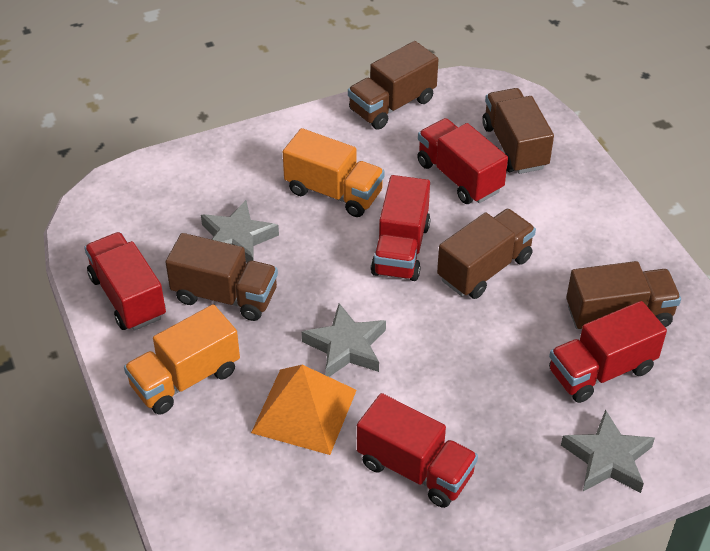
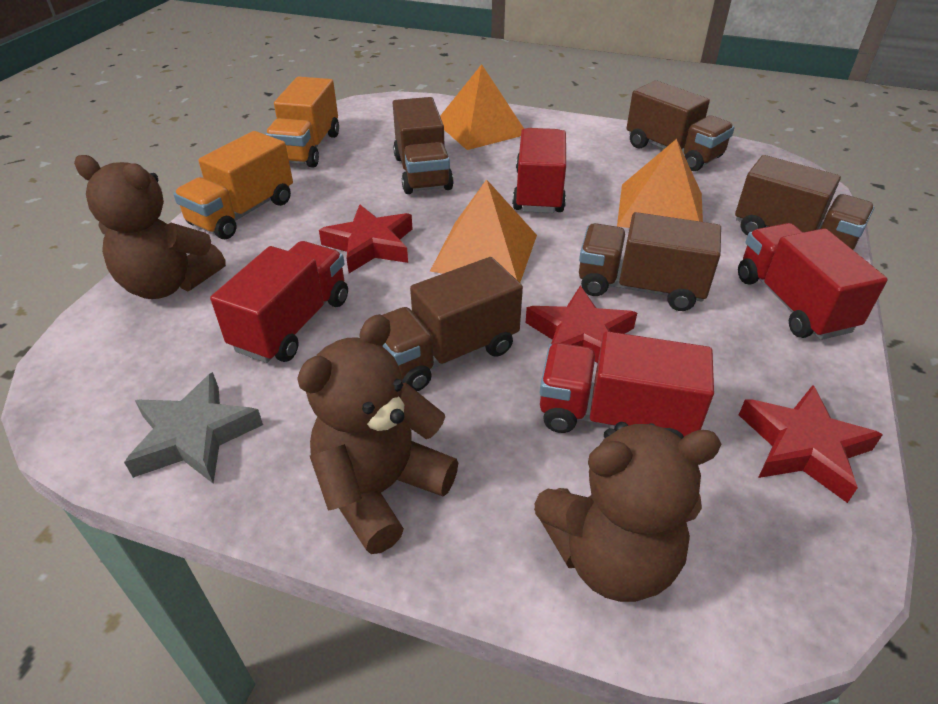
brown teddy bear: none = 0 -> [74,155,226,299] [297,314,458,554] [534,422,721,602] = 3
grey star: [201,200,279,263] [302,303,386,377] [561,409,655,493] = 3 -> [124,372,263,484] = 1
orange pyramid: [251,365,357,455] = 1 -> [430,179,537,282] [440,64,524,150] [617,139,703,228] = 3
red star: none = 0 -> [319,205,413,273] [526,286,637,363] [739,385,883,503] = 3
red truck: [84,232,166,331] [357,393,478,508] [371,175,431,281] [417,118,508,204] [549,301,667,403] = 5 -> [210,241,348,363] [512,128,566,213] [540,331,714,439] [738,223,888,340] = 4

